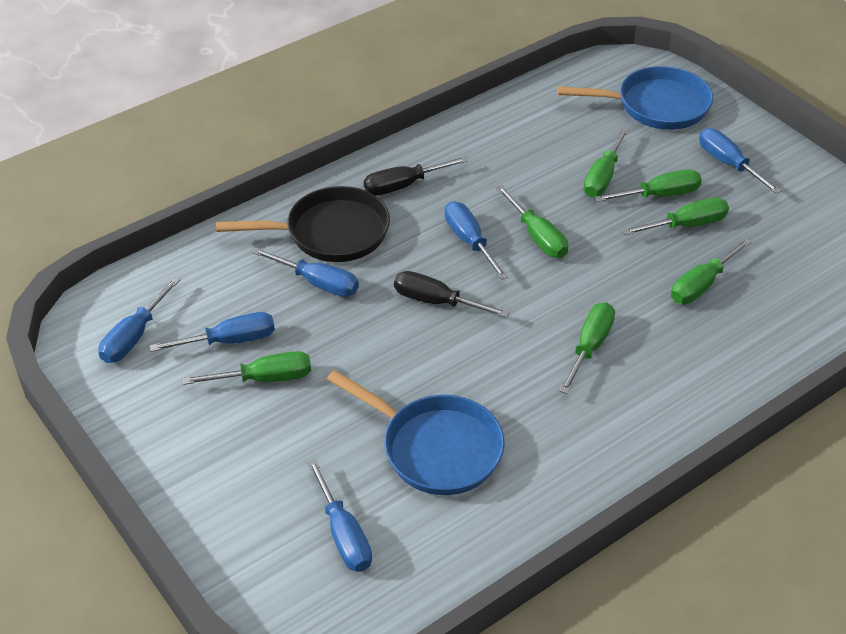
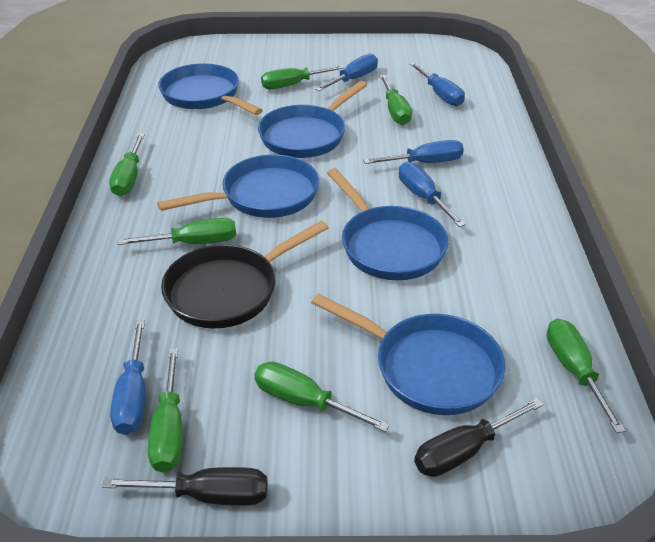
blue pan: [327,370,505,495] [557,66,713,130] = 2 -> [157,155,319,218] [158,63,263,115] [258,81,367,158] [311,293,506,415] [327,168,449,280] = 5
blue screwdriver: [99,277,180,363] [150,312,275,352] [252,248,359,297] [307,459,372,572] [445,201,508,280] [699,128,782,194] = 6 -> [110,320,145,435] [315,53,378,91] [363,140,464,164] [399,162,466,227] [409,62,465,106] = 5

